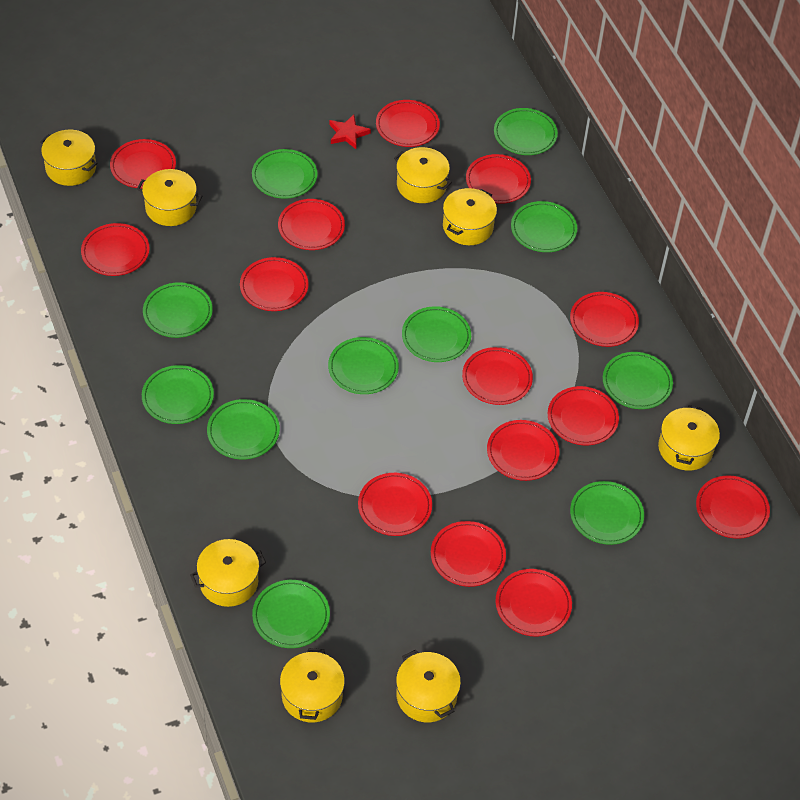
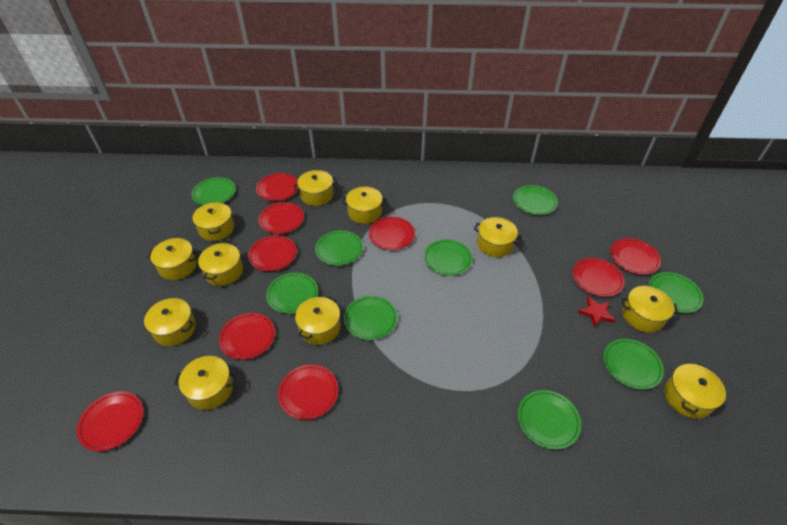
green plate: [142,365,214,424] [143,282,213,338] [207,399,280,460] [252,149,318,199] [252,580,330,648] [328,337,399,394] [402,306,471,362] [494,108,558,155] [511,201,577,252] [570,481,644,545] [603,352,673,409] = 11 -> [191,177,236,205] [266,273,318,314] [315,230,363,266] [344,296,397,340] [424,239,472,276] [513,185,558,215] [518,390,581,450] [603,339,664,390] [648,272,703,313] = 9
red plate: [81,223,150,276] [110,139,176,188] [240,257,309,311] [278,199,345,250] [358,473,432,536] [376,100,440,147] [431,521,506,587] [462,347,533,405] [466,154,531,204] [487,420,559,481] [496,569,572,637] [548,386,619,445] [570,292,639,347] [696,475,770,539] = 14 -> [77,391,143,451] [219,313,275,360] [248,235,297,271] [256,173,299,201] [258,202,304,234] [278,365,338,420] [368,217,415,250] [572,258,625,297] [610,238,661,275] = 9
yellow pot: [40,130,98,186] [137,169,203,226] [190,539,266,607] [280,648,345,722] [394,147,452,203] [396,650,461,722] [443,188,497,245] [658,405,720,471] = 8 -> [144,298,196,346] [147,238,198,280] [174,356,236,410] [192,202,234,241] [198,242,243,286] [294,170,337,206] [295,296,341,345] [342,186,387,224] [474,217,522,257] [621,286,678,333] [665,363,726,419] = 11

